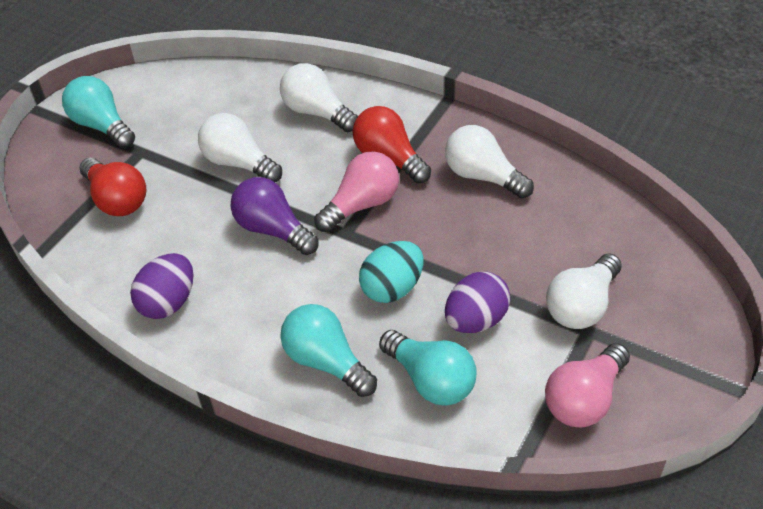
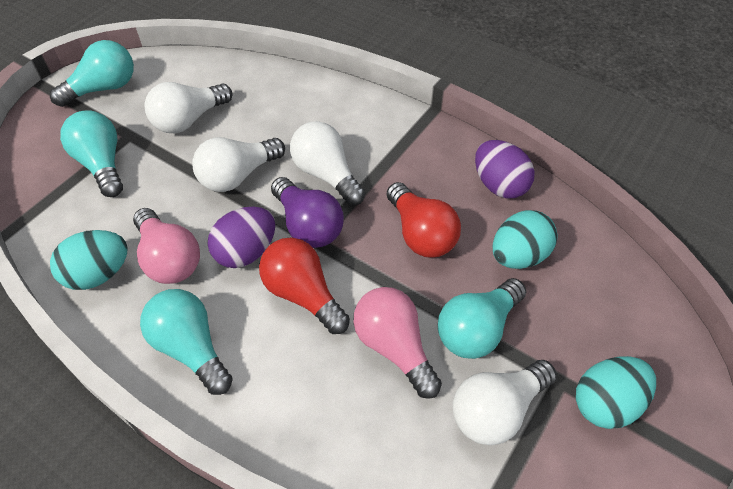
turquoise egg: [359,241,424,303] = 1 -> [50,230,128,290] [493,210,558,269] [576,356,656,429] = 3
turquoise light bulb: [62,76,135,148] [280,304,377,397] [379,330,477,406] = 3 -> [50,40,134,107] [60,110,123,197] [140,289,233,395] [438,278,526,359] = 4

